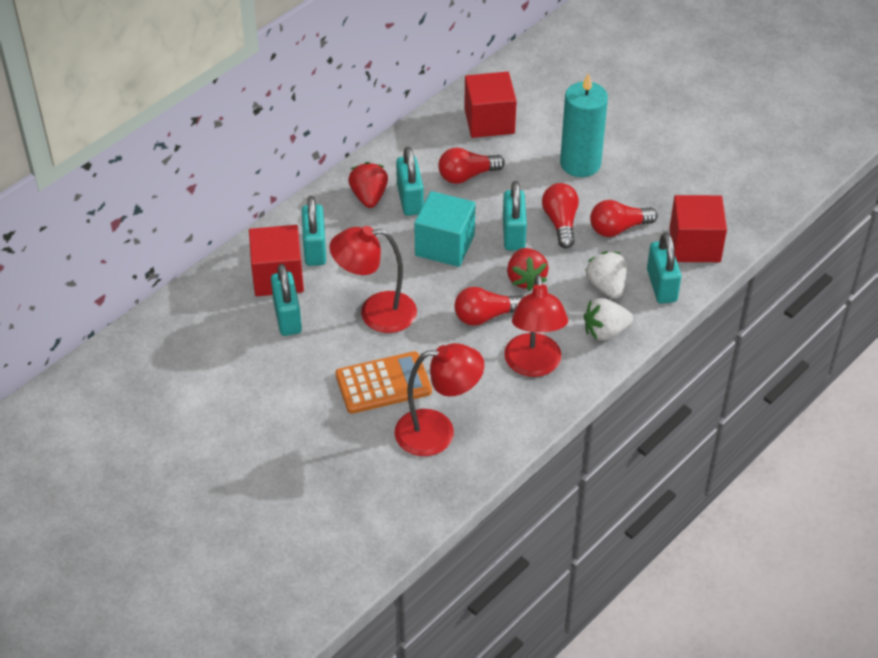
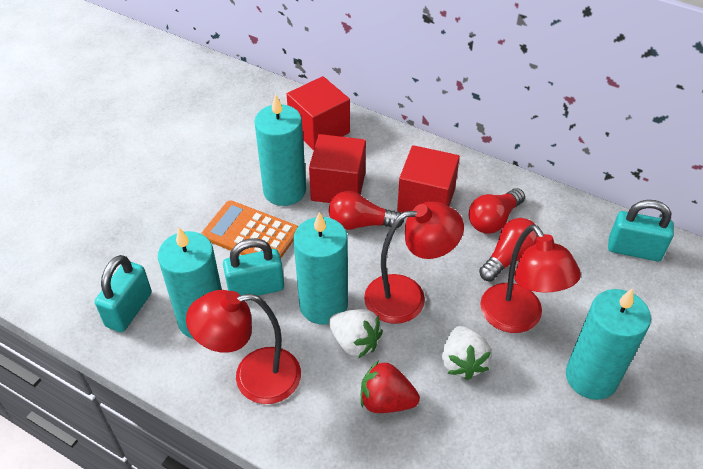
red light bulb: [438,148,505,184] [454,287,523,326] [542,183,579,249] [590,200,658,237] = 4 -> [329,191,404,230] [469,188,525,234] [479,218,538,281] = 3
red strawberry: [348,162,388,208] [507,248,549,291] = 2 -> [361,360,420,413] = 1
turquoise candle: [560,73,608,177] = 1 -> [158,228,222,339] [254,94,306,206] [294,212,348,324] [566,288,651,400] = 4
turquoise cube: [414,191,476,267] = 1 -> none = 0
turquoise padlock: [271,264,302,336] [302,196,326,266] [396,147,424,216] [503,181,527,251] [647,232,681,304] = 5 -> [95,255,152,332] [223,238,284,296] [608,200,674,261] = 3

